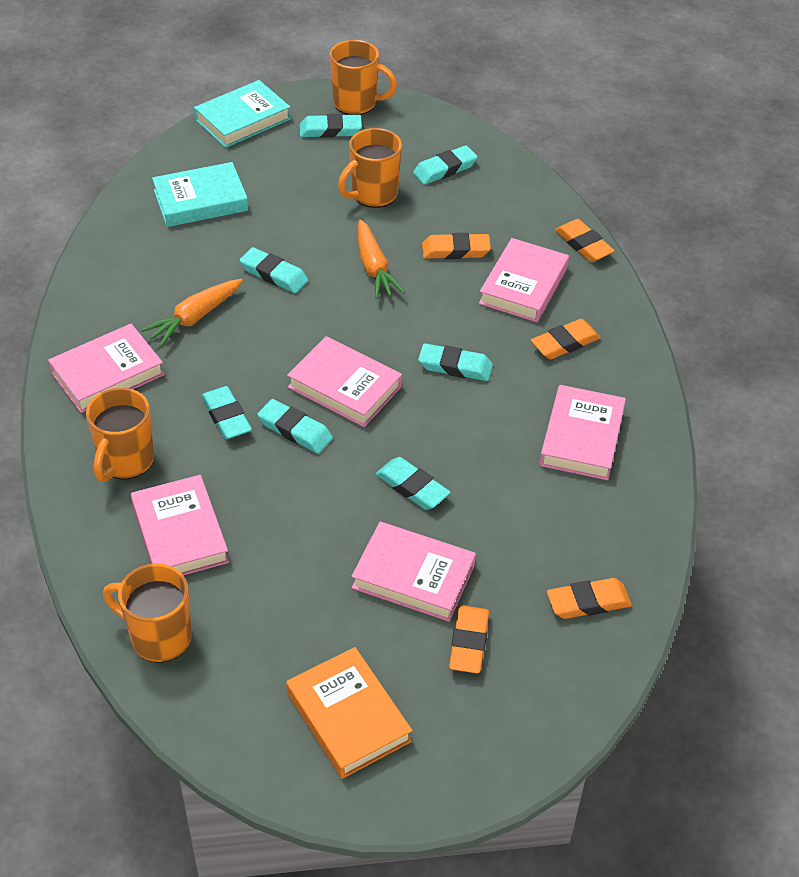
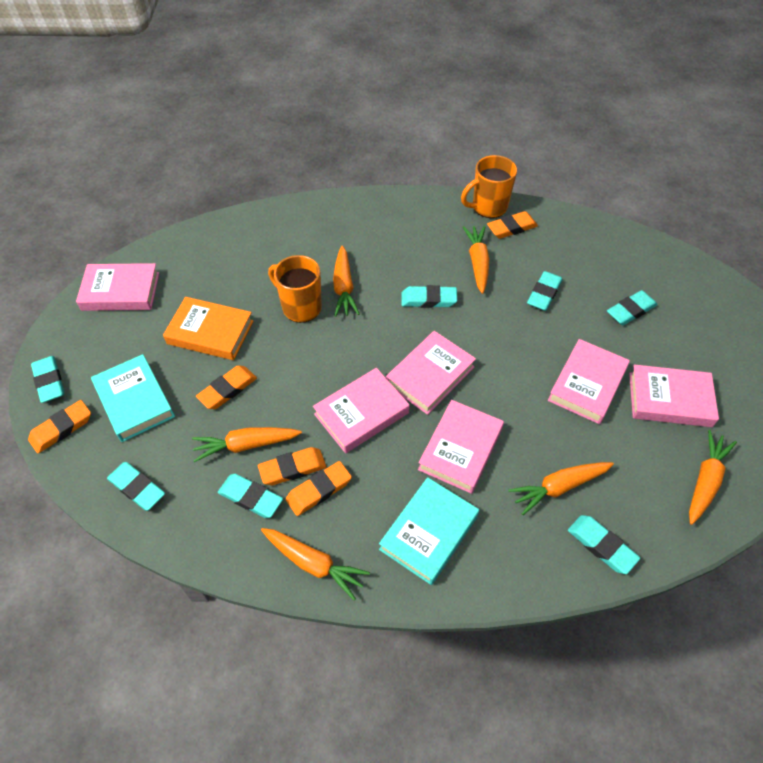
orange carrot: [141,279,243,347] [357,219,405,299] = 2 -> [192,427,302,462] [261,528,370,600] [333,246,360,317] [463,226,489,294] [509,462,614,515] [689,430,737,525] = 6
orange mug: [86,388,154,482] [103,563,192,662] [330,40,397,115] [338,128,402,208] = 4 -> [268,255,322,323] [461,155,517,218] = 2

